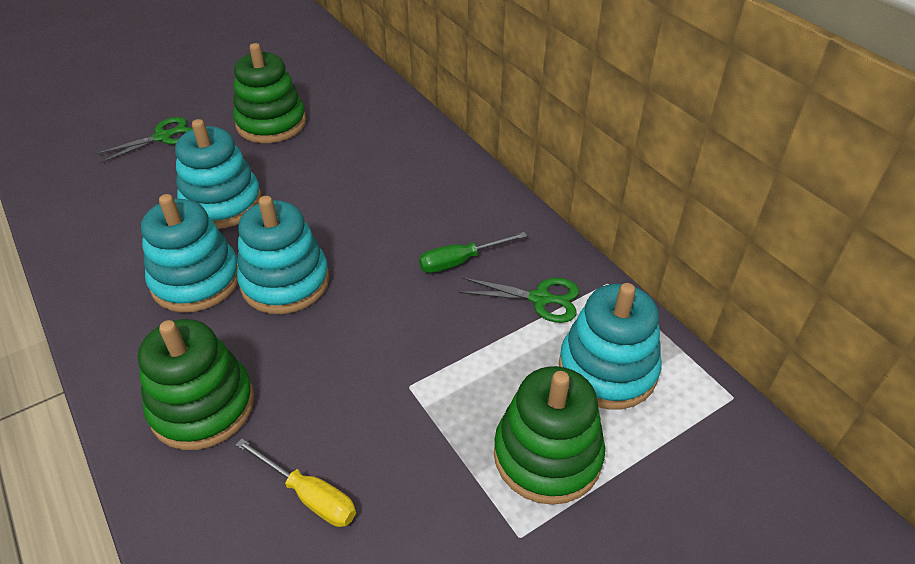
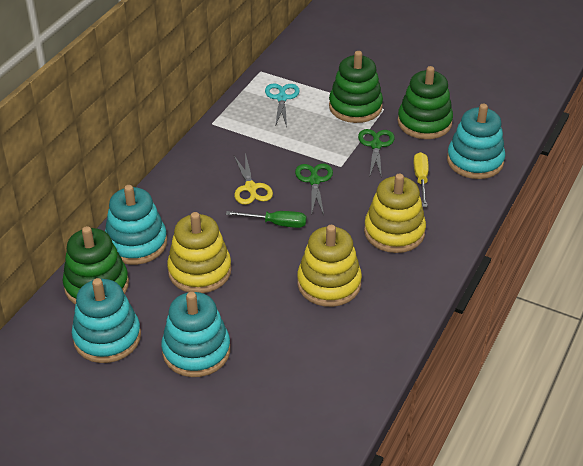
turquoise scissors: none = 0 -> [265,84,300,127] = 1
yellow scissors: none = 0 -> [234,153,273,205] = 1
yellow stacking toy: none = 0 -> [167,212,232,293] [297,225,362,307] [364,173,426,253] = 3

